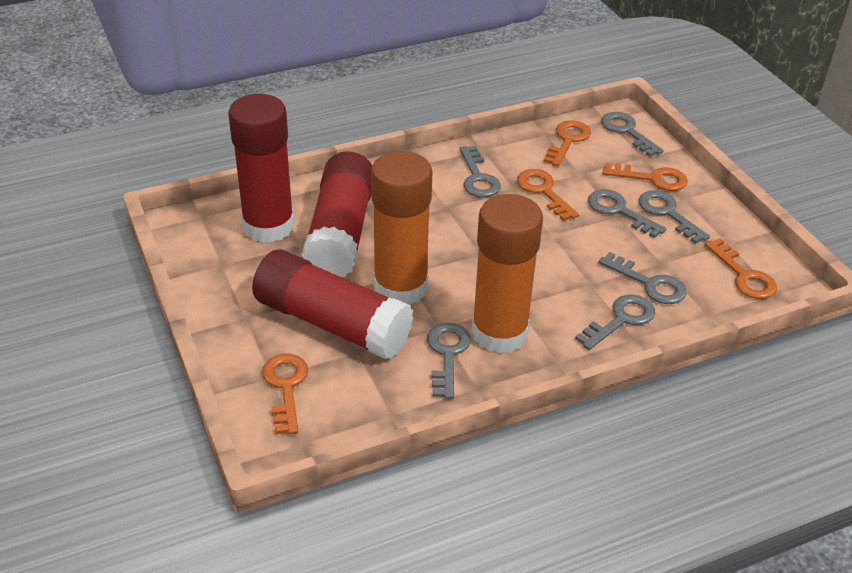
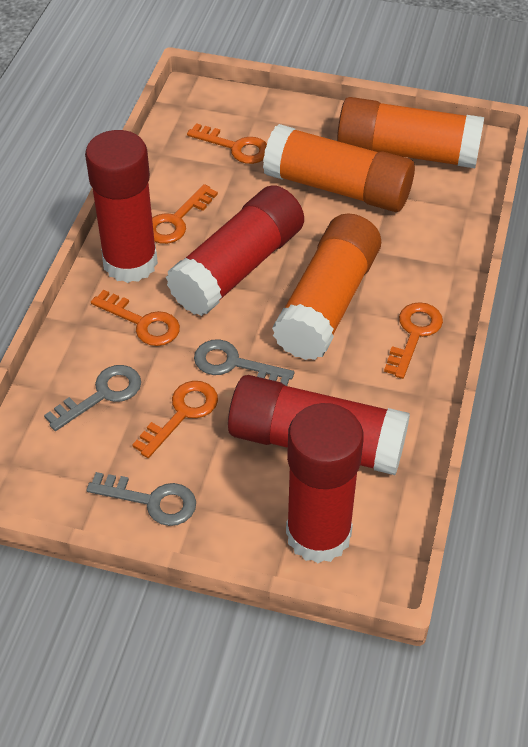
grey key: [427,323,471,399] [460,146,501,197] [575,294,655,350] [588,189,666,238] [598,252,687,304] [601,112,663,157] [638,190,710,244] = 7 -> [44,365,141,431] [86,472,196,526] [194,339,294,386] = 3
orange glue stick: [371,151,432,305] [471,194,543,354] = 2 -> [263,124,415,212] [272,213,381,360] [337,97,484,168] = 3
red glue stick: [228,94,294,243] [252,249,413,359] [301,151,372,277] = 3 -> [85,130,158,283] [166,186,304,316] [228,375,410,475] [286,403,364,563] = 4

